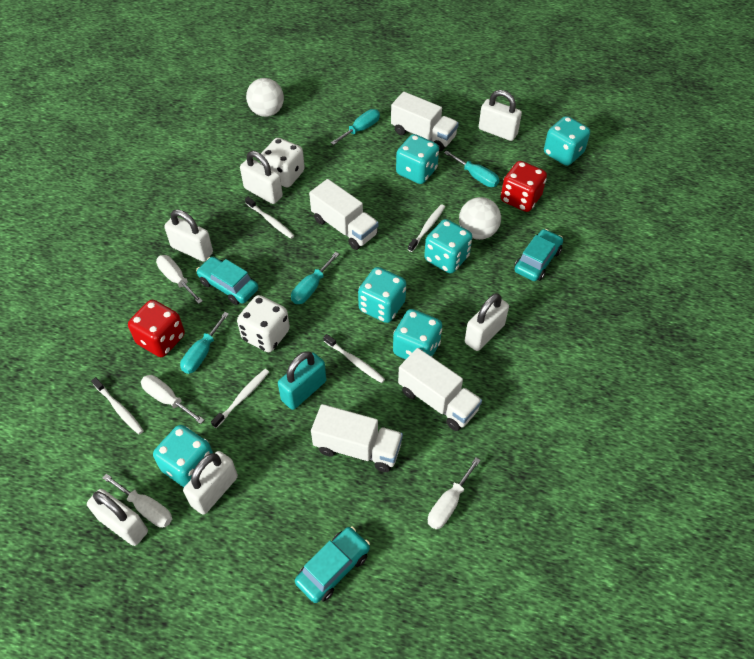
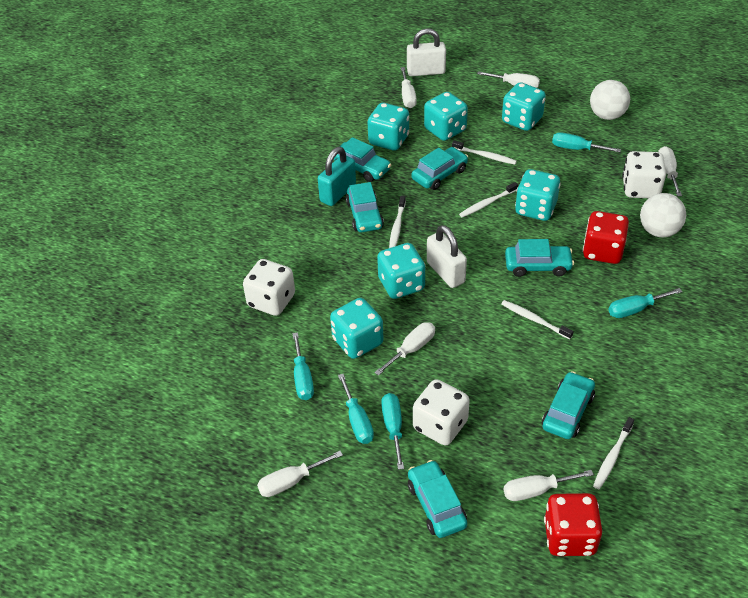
turquoise car: [196,257,258,305] [295,527,370,603] [514,229,563,281] = 3 -> [334,137,391,182] [346,182,384,232] [408,460,467,538] [411,147,468,190] [505,239,574,277] [542,371,595,439] = 6
turquoise screwdriver: [180,312,229,374] [291,252,339,304] [331,109,380,145] [444,150,499,187] = 4 -> [292,332,314,400] [338,374,374,444] [381,393,404,470] [552,132,621,152] [608,288,682,318] = 5
white dice: [237,295,290,352] [260,138,305,187] = 2 -> [243,259,295,316] [413,379,470,445] [622,151,666,198] = 3
white padlock: [87,489,148,546] [164,209,213,262] [183,451,238,515] [240,151,283,204] [465,293,509,351] [479,90,522,141] = 6 -> [407,28,446,76] [427,225,467,288] = 2
white screwdriver: [103,474,172,528] [141,375,204,424] [156,255,203,304] [428,458,481,529] = 4 -> [257,451,343,497] [374,322,435,376] [401,67,417,108] [477,71,540,88] [503,470,594,501] [658,146,682,196] = 6
white truck: [309,179,379,250] [311,404,403,472] [391,92,459,152] [398,348,482,431] = 4 -> none = 0

